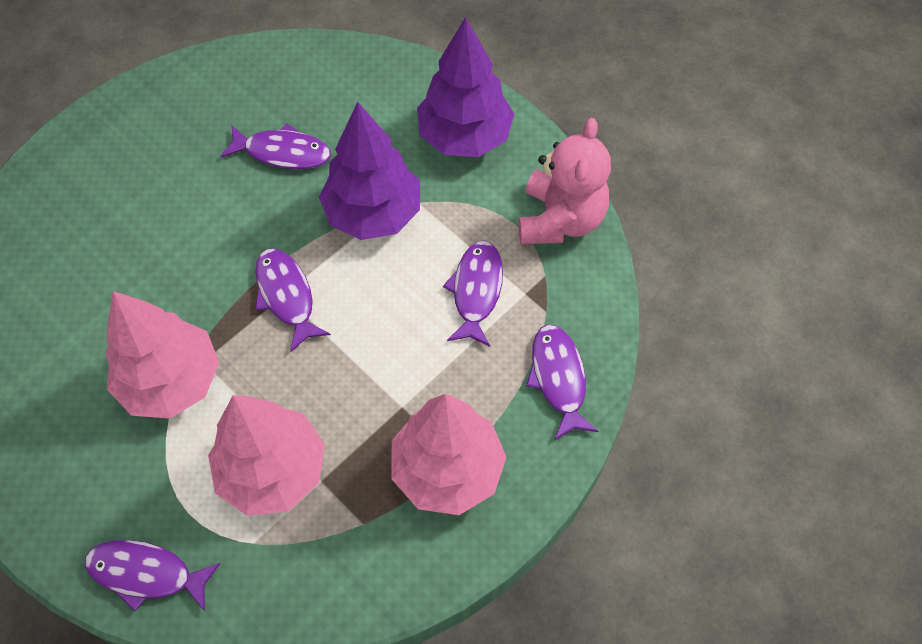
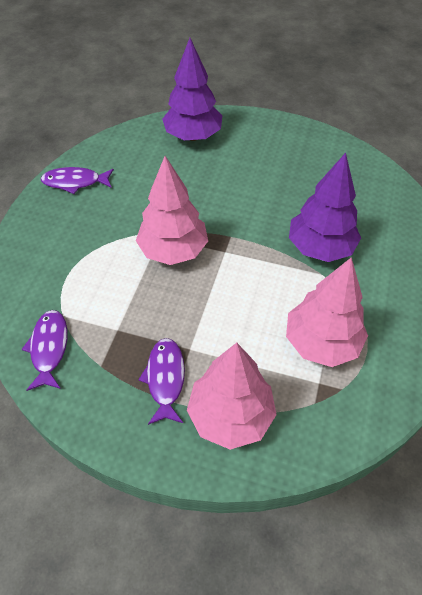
pink teddy bear: [519,118,611,244] = 1 -> none = 0
purple fish: [84,540,221,611] [220,123,331,169] [255,248,331,352] [443,241,503,347] [526,325,598,440] = 5 -> [22,310,67,391] [41,167,114,194] [138,338,185,425] = 3

